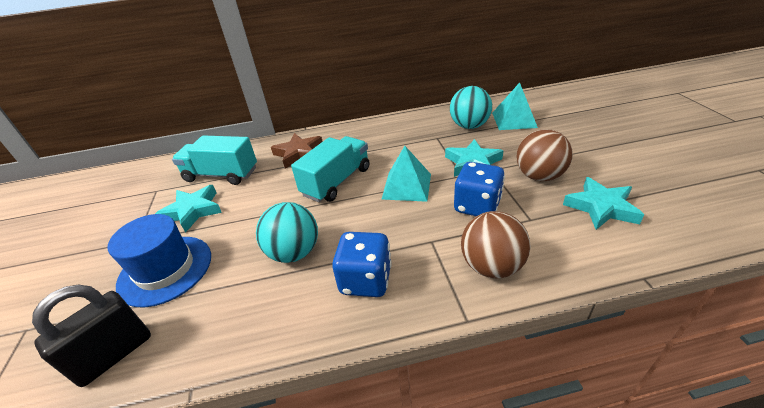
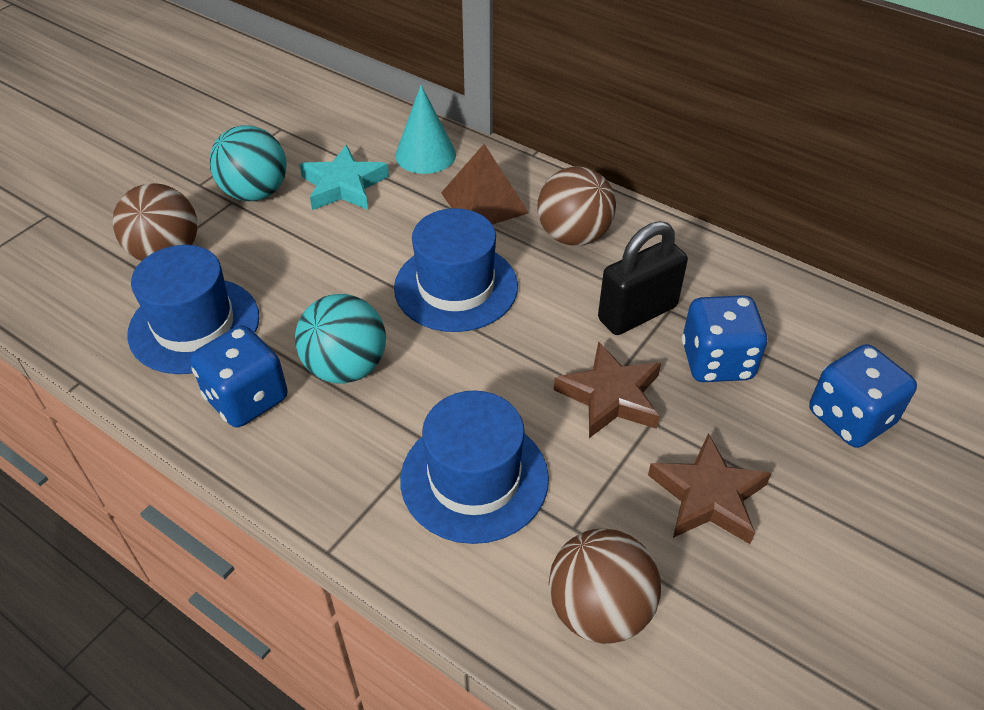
blue dice: [332,232,392,297] [454,162,505,216] = 2 -> [190,325,288,427] [682,295,768,382] [809,344,917,448] = 3
blue hat: [108,214,211,307] = 1 -> [127,245,259,374] [394,208,518,332] [400,391,549,544] = 3
brown ball: [461,211,531,278] [516,129,573,181] = 2 -> [113,183,198,261] [538,167,616,246] [549,529,661,644] = 3
brown pyramid: none = 0 -> [441,144,529,225] = 1
brown star: [271,133,323,169] = 1 -> [554,341,661,438] [648,433,772,544] = 2
turquoise cone: none = 0 -> [395,85,456,174] = 1
turquoise pyramid: [382,146,431,202] [492,82,538,130] = 2 -> none = 0
turquoise star: [155,185,222,233] [445,139,503,177] [563,177,644,230] = 3 -> [299,145,389,210] = 1
turquoise truck: [172,135,257,185] [291,136,370,202] = 2 -> none = 0

